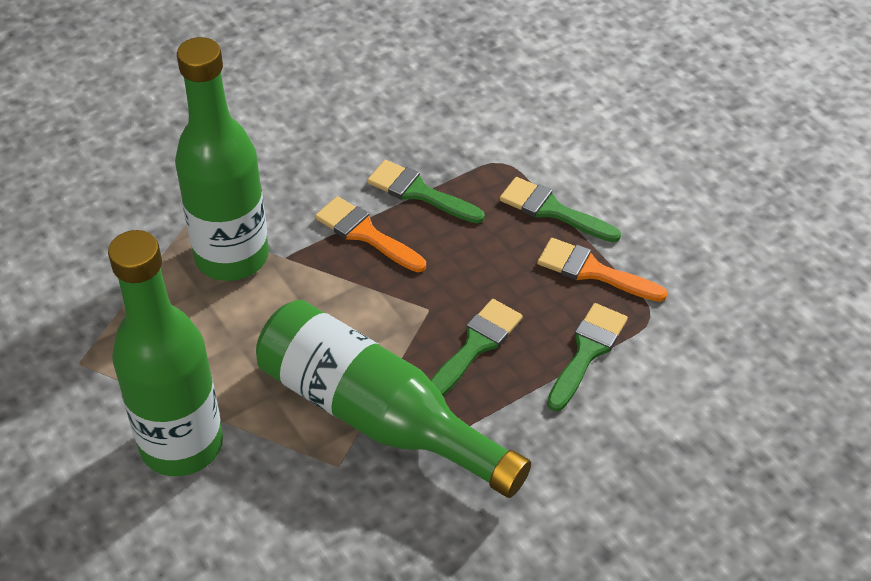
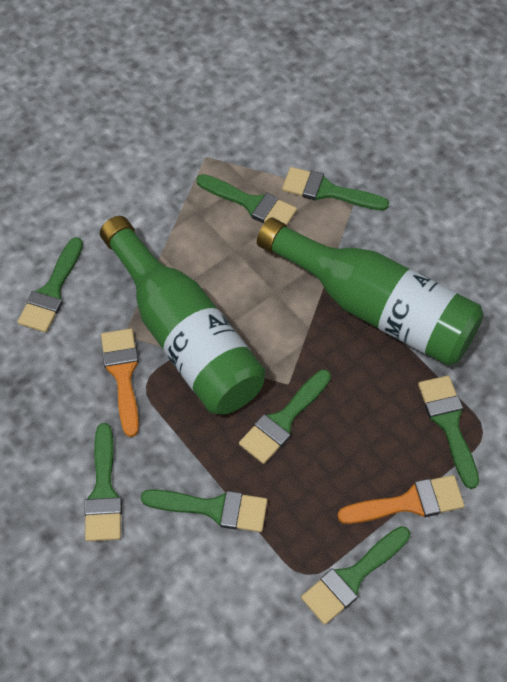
green bottle: [108,230,223,476] [175,37,269,281] [256,300,531,498] = 3 -> [100,216,266,414] [257,218,484,365] = 2
green brush: [367,160,485,223] [431,299,523,396] [500,177,621,242] [547,303,628,412] = 4 -> [17,237,83,333] [84,423,122,541] [141,489,268,532] [196,174,297,225] [239,370,331,464] [282,167,389,211] [301,526,410,625] [418,375,479,489] = 8

